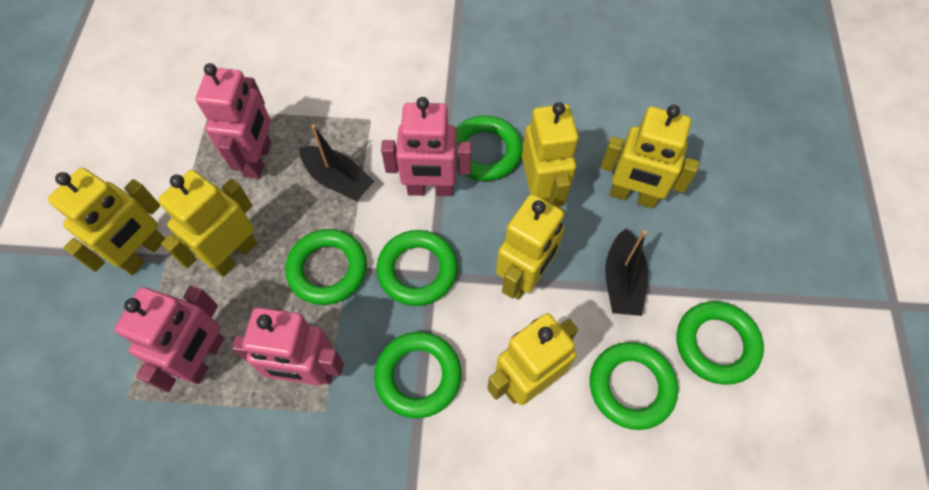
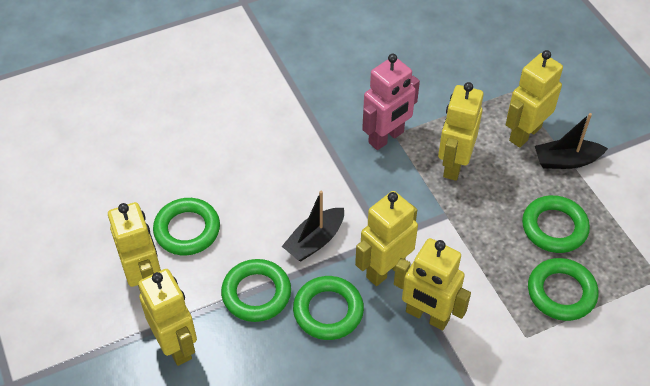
green ring: [285,229,367,305] [374,332,461,418] [376,230,458,306] [456,116,523,181] [590,342,678,430] [677,301,764,385] = 6 -> [153,198,220,255] [221,259,291,322] [293,276,364,340] [522,195,590,253] [528,258,598,321] = 5
pink robot: [114,285,224,392] [196,63,271,179] [232,307,344,385] [381,97,471,196] = 4 -> [362,54,420,150] = 1

